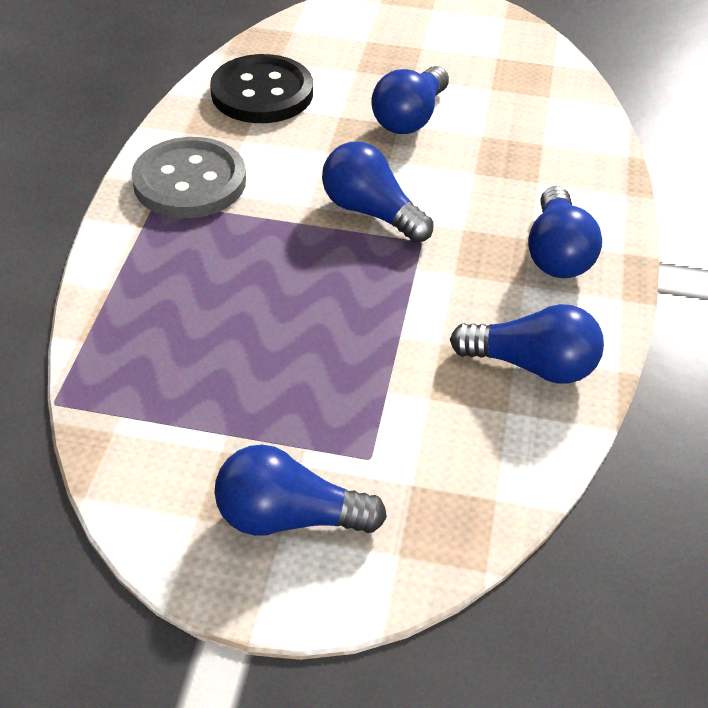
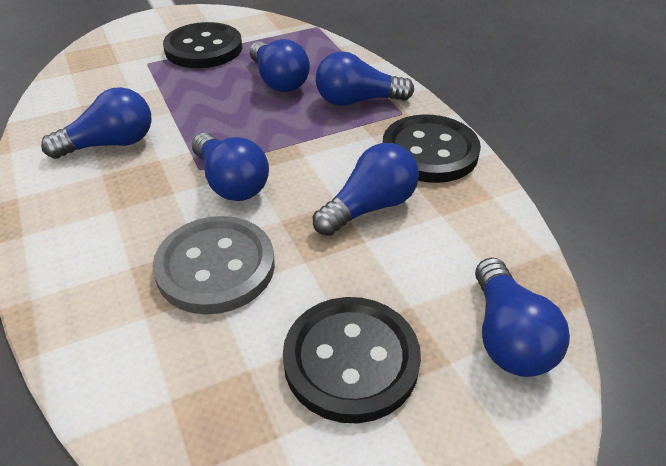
black button: [210,54,313,123] = 1 -> [163,22,242,68] [283,297,421,424] [383,114,481,183] = 3
blue light bulb: [215,445,387,536] [322,142,434,243] [371,66,449,134] [450,304,604,384] [528,186,602,278] = 5 -> [41,87,152,159] [192,133,269,201] [250,39,310,92] [313,143,419,236] [315,51,414,106] [475,258,570,377] = 6

